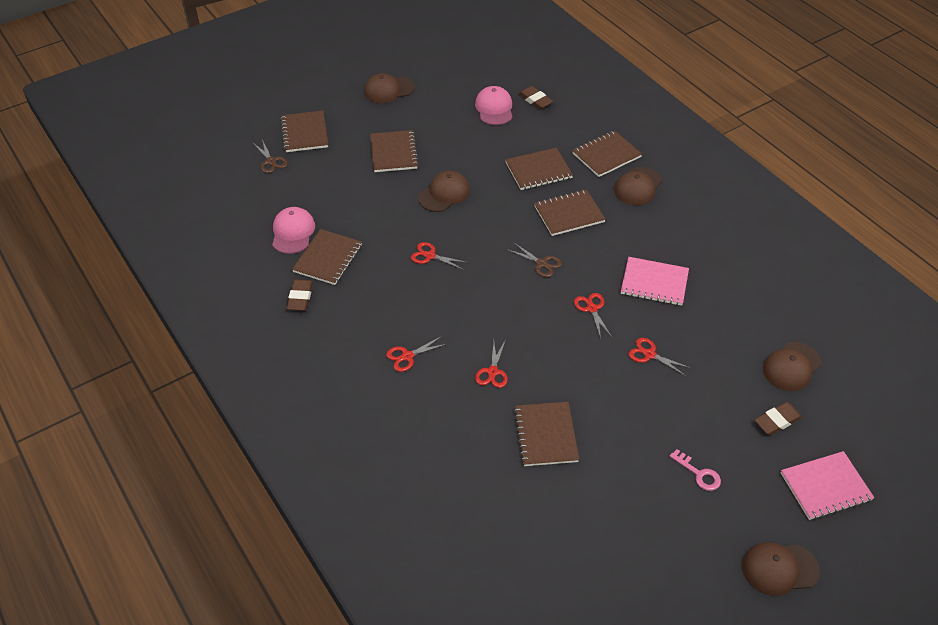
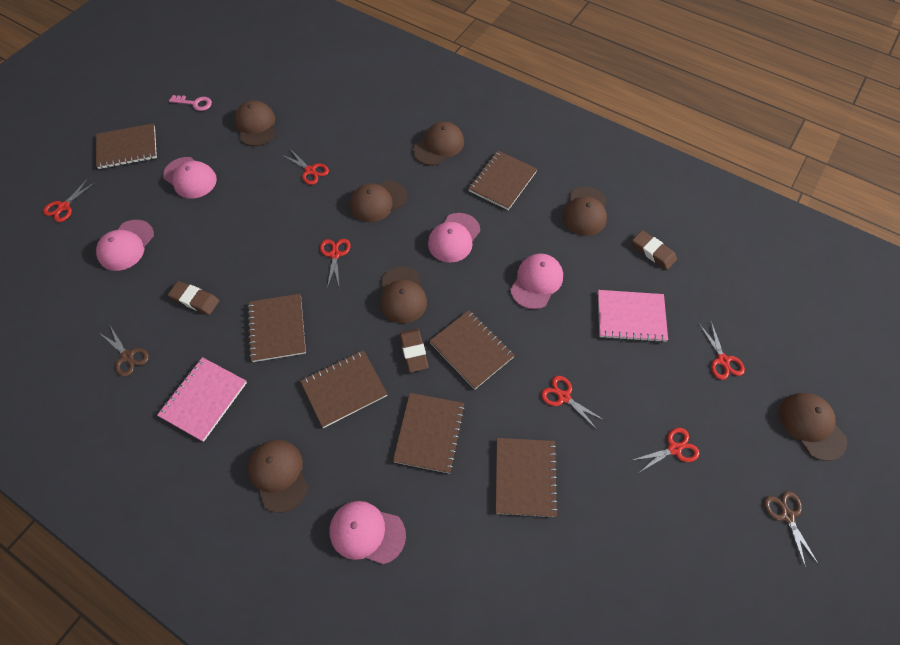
brown cap: [364,73,415,103] [418,171,470,212] [614,167,662,205] [742,542,820,596] [763,342,822,391] = 5 -> [235,100,275,146] [248,440,308,513] [350,180,407,222] [380,267,427,323] [413,122,464,166] [563,187,607,236] [779,393,847,461] = 7
pink cap: [272,207,315,254] [475,86,512,125] = 2 -> [96,220,154,271] [163,157,217,199] [329,501,406,564] [428,213,480,263] [510,254,563,309] = 5
red scissors: [386,336,447,372] [411,242,468,270] [475,341,508,388] [574,293,612,338] [629,338,691,376] = 5 -> [43,178,96,222] [282,148,329,185] [320,239,350,289] [541,376,604,429] [633,428,700,472] [699,321,745,380] = 6

